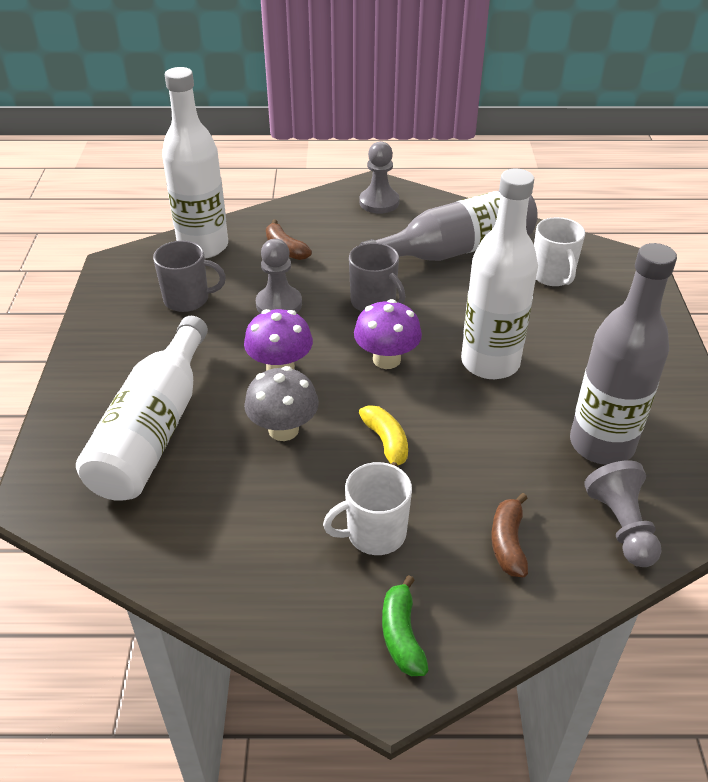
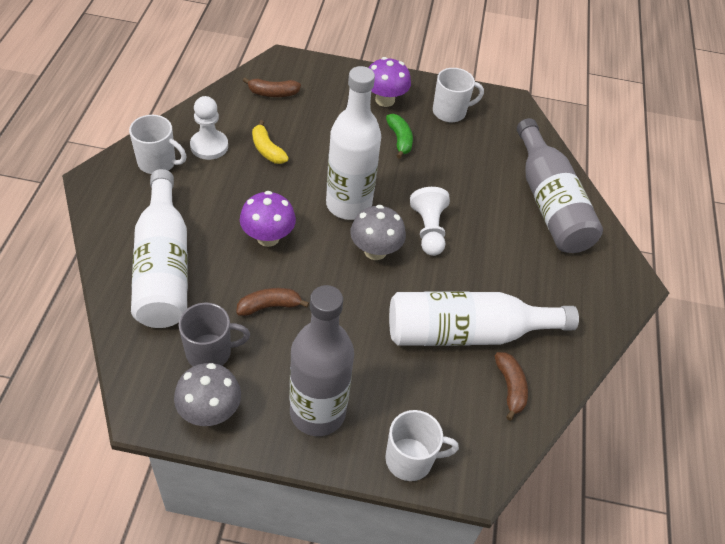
brown banana: [266,220,312,260] [491,493,528,577] = 2 -> [236,288,309,316] [243,78,301,97] [495,352,528,421] = 3
grey mug: [153,241,226,312] [349,243,405,312] = 2 -> [179,303,250,366] = 1
grey mushroom: [244,366,319,441] = 1 -> [174,363,241,426] [350,205,406,260] = 2
grey pawn: [256,239,302,314] [359,141,399,214] [584,460,662,567] = 3 -> none = 0
white mug: [323,462,412,555] [534,217,585,286] = 2 -> [129,115,186,174] [385,410,459,481] [433,68,484,122] = 3
white pawn: none = 0 -> [190,96,228,160] [410,187,450,256] = 2

